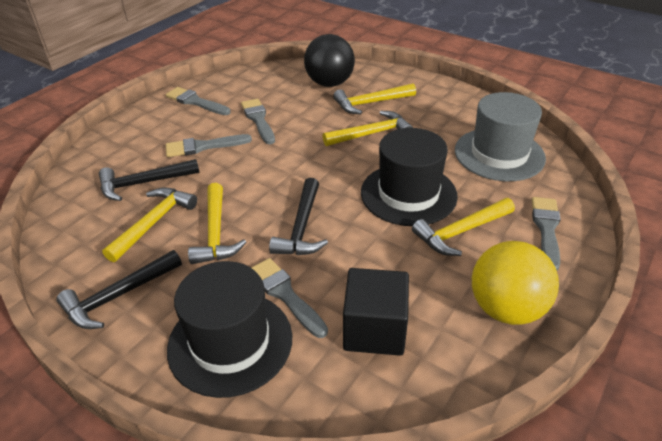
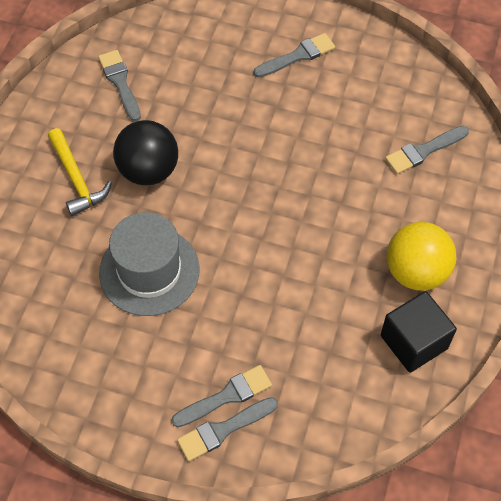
black hammer: [56,250,182,329] [99,159,200,201] [269,178,328,255] = 3 -> none = 0
black hat: [167,261,292,398] [361,128,458,226] = 2 -> none = 0
yellow hammer: [102,187,197,262] [188,183,246,264] [323,111,413,146] [333,84,416,114] [412,198,515,256] = 5 -> [48,128,112,216] = 1

